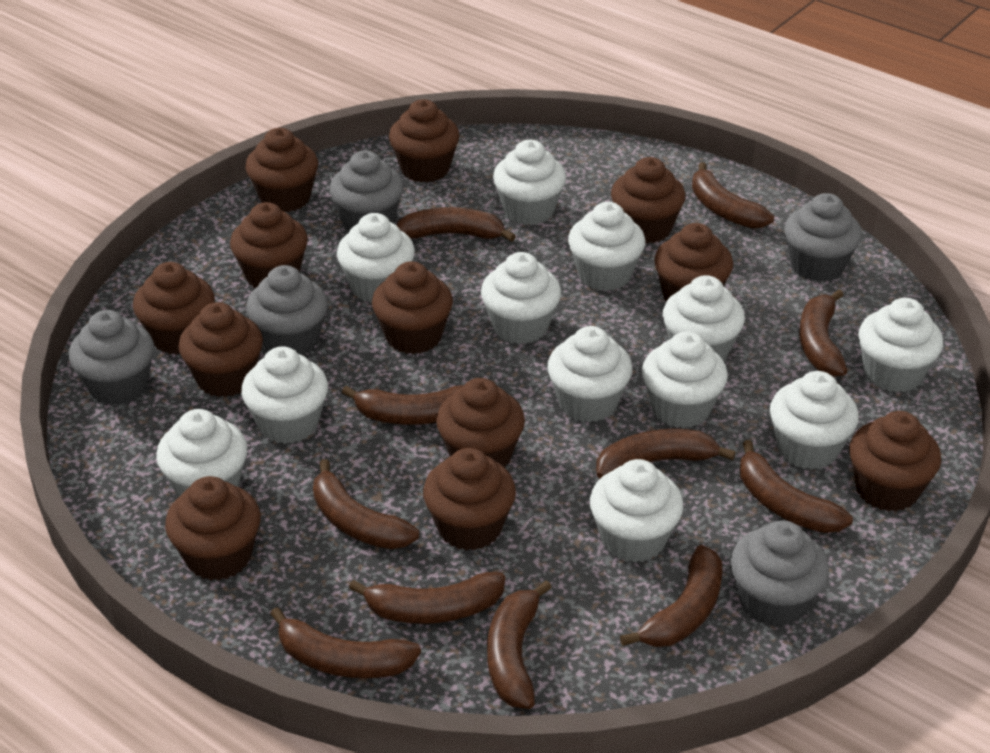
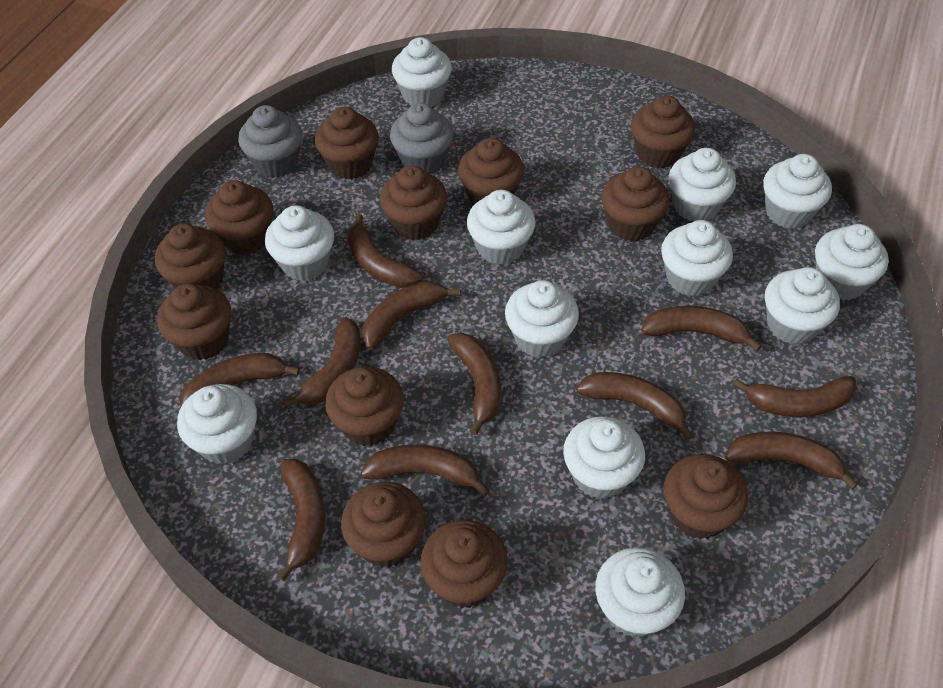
grey cupcake: [69,310,154,405] [246,265,328,356] [330,150,404,231] [731,521,829,627] [784,193,862,282] = 5 -> [238,105,302,178] [390,103,454,174] = 2

